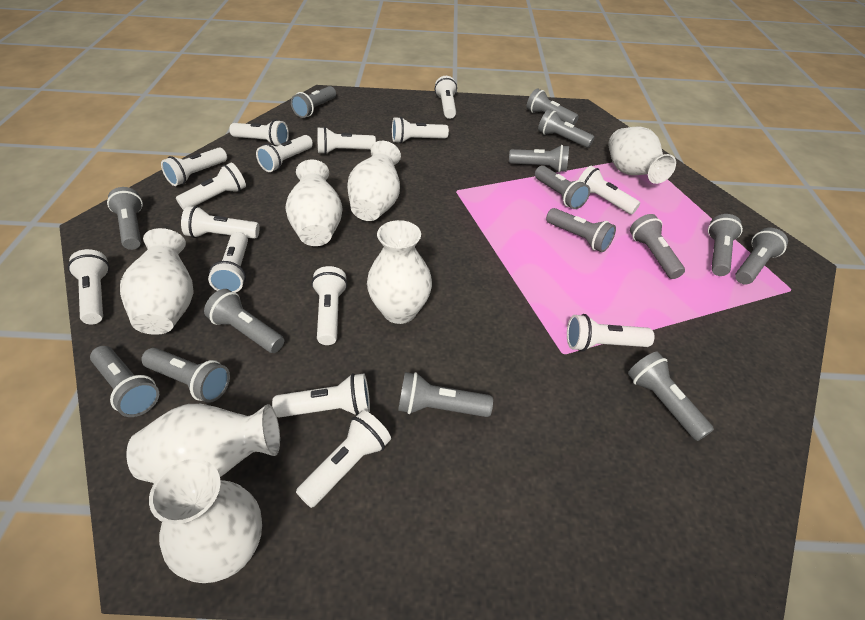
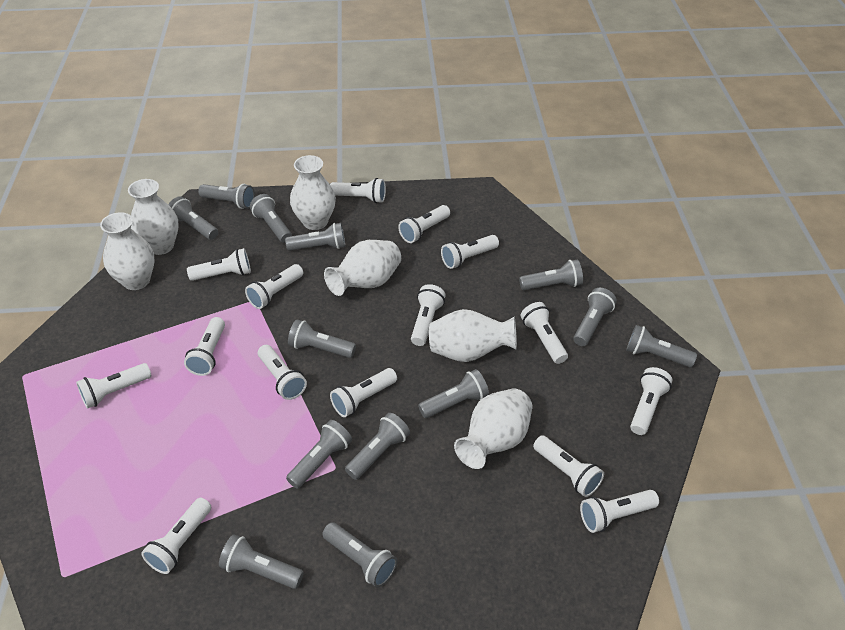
grey flashlight: [90,346,159,417] [107,187,143,250] [141,348,230,403] [204,289,284,353] [291,86,336,118] [398,372,493,417] [509,145,569,172] [526,88,579,125] [535,166,590,209] [538,109,594,148] [546,208,616,252] [628,352,714,441] [630,214,685,279] [708,214,743,276] [735,228,788,285] = 15 -> [168,196,218,240] [198,184,255,209] [219,535,304,589] [250,194,292,243] [285,223,345,251] [286,420,352,489] [288,319,356,358] [322,522,397,587] [345,413,410,480] [418,369,489,418] [519,260,583,290] [573,288,617,346] [626,325,697,367] = 13
white vase: [120,228,194,335] [126,404,280,483] [149,459,262,583] [285,159,343,246] [347,141,401,221] [367,220,432,324] [608,126,676,184] = 7 -> [100,212,155,290] [128,179,179,255] [290,155,336,230] [324,240,401,296] [429,309,517,362] [454,388,532,469] = 6

